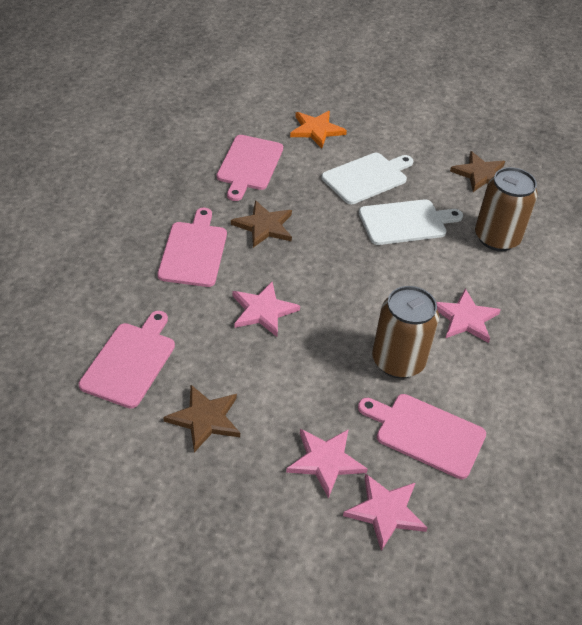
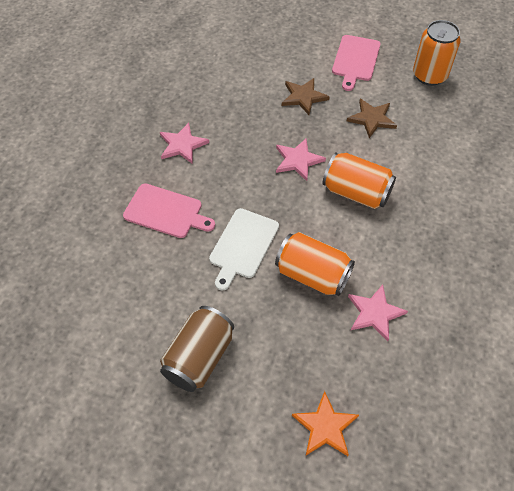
brown can: [372,286,439,378] [475,167,538,251] = 2 -> [160,306,234,392] = 1
brown star: [163,385,240,452] [231,200,292,248] [450,151,505,192] = 3 -> [282,78,330,115] [347,99,397,138] = 2
orange can: none = 0 -> [275,232,355,296] [322,153,396,209] [413,20,461,86] = 3
pink cutting board: [79,311,175,409] [157,208,227,287] [217,135,283,201] [358,394,486,479] = 4 -> [123,183,215,238] [332,35,380,91] = 2
pink star: [232,282,300,337] [286,429,368,498] [343,473,428,551] [436,288,501,343] = 4 -> [160,123,209,164] [276,138,326,181] [348,285,408,341] = 3
white cutting board: [321,153,413,204] [359,199,463,245] = 2 -> [209,208,279,291] = 1

